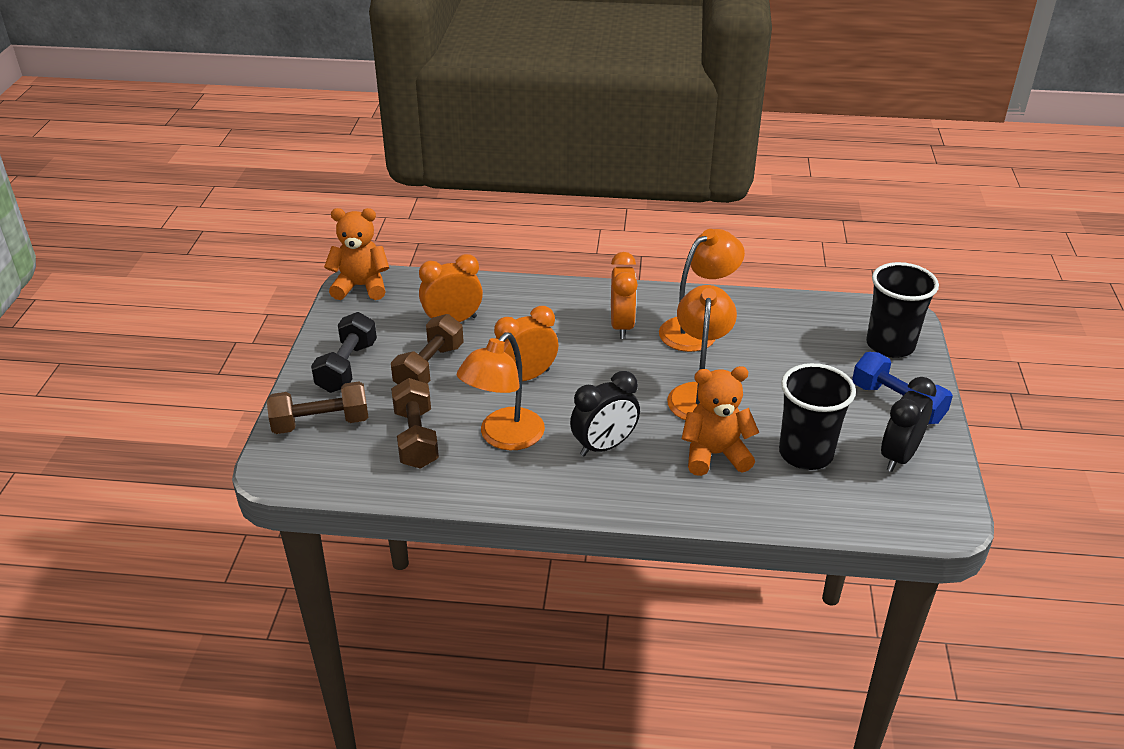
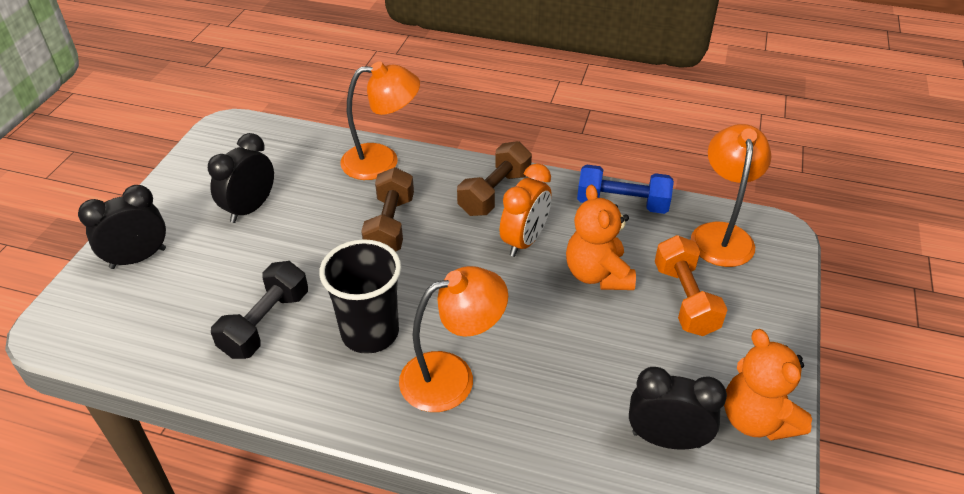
black clock: [570,371,640,456] [881,377,936,472] = 2 -> [78,185,166,269] [208,133,274,223] [629,367,727,450] = 3
black cup: [779,363,856,470] [866,262,939,358] = 2 -> [319,239,401,354] = 1
brown dumbbell: [267,381,368,434] [391,314,464,384] [391,378,439,469] = 3 -> [361,167,414,252] [457,141,532,216] = 2
orange clock: [419,254,483,322] [494,306,558,381] [611,252,638,339] = 3 -> [500,163,552,257] = 1
orange dumbbell: none = 0 -> [655,235,728,336] = 1

